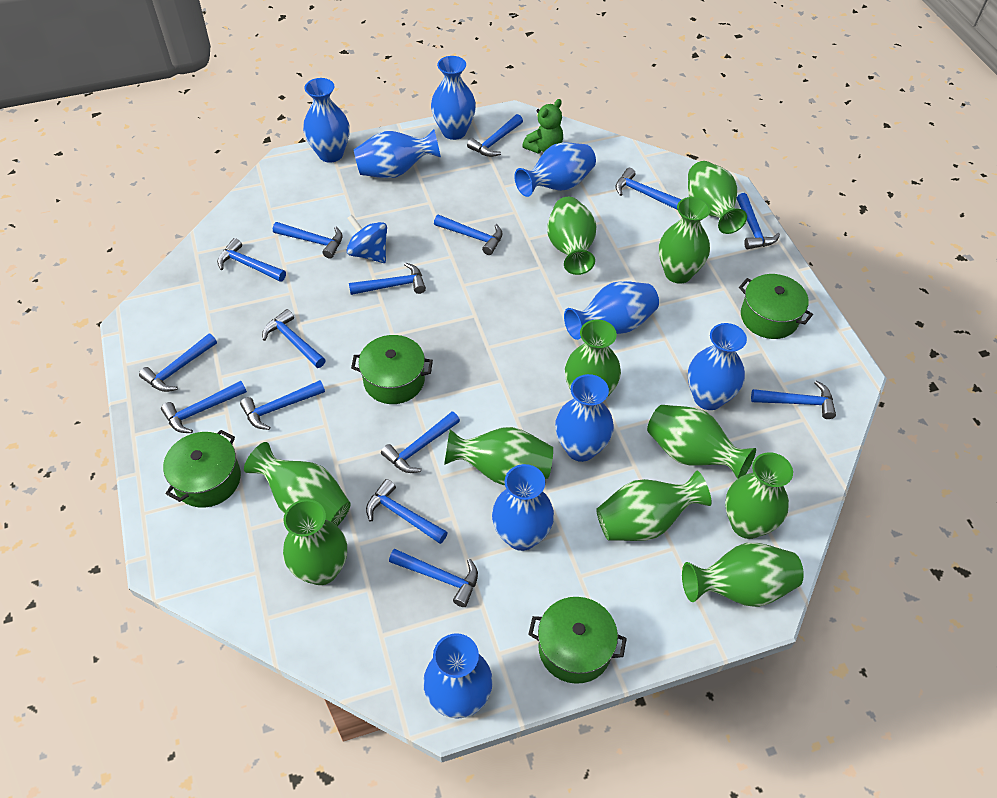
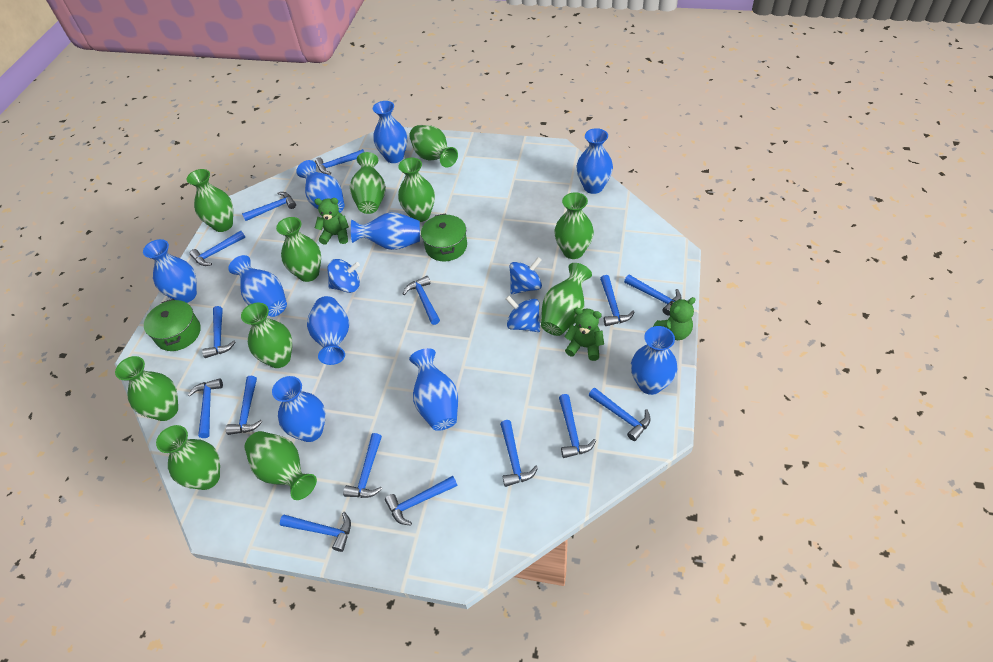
blue spinning top: [346,215,387,263] = 1 -> [327,259,360,293] [506,296,540,332] [510,257,542,294] = 3
blue vase: [303,78,350,163] [354,129,441,178] [423,633,493,719] [431,56,476,140] [492,464,554,551] [514,142,596,197] [555,374,614,462] [564,281,659,340] [688,323,747,410] = 9 -> [143,239,197,303] [228,255,287,317] [272,376,326,442] [296,160,344,212] [307,296,349,365] [351,212,420,250] [373,101,407,163] [409,348,458,431] [576,128,613,194] [631,326,677,395] = 10
green pot: [163,430,241,508] [351,335,433,404] [528,597,627,684] [739,274,813,339] = 4 -> [144,299,201,351] [421,214,467,261] = 2
green teddy bear: [522,99,563,154] = 1 -> [314,198,349,245] [565,308,604,361] [653,297,696,340] = 3

